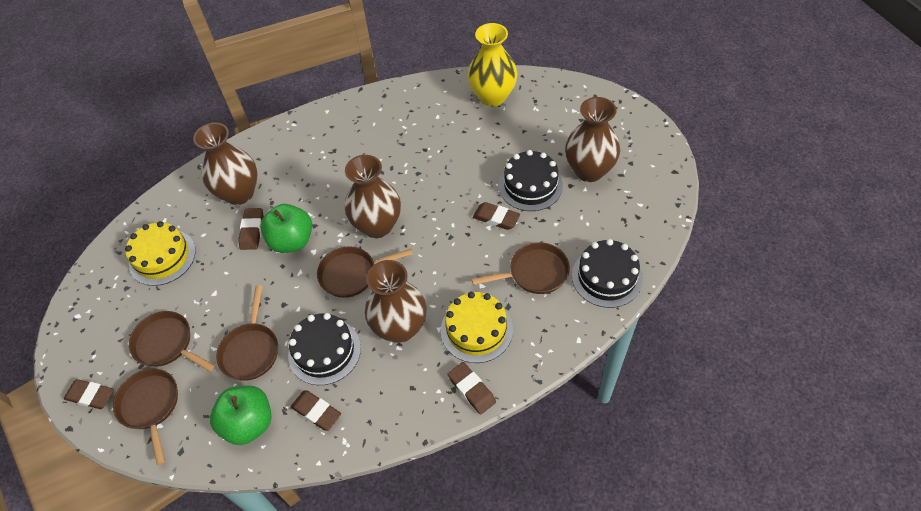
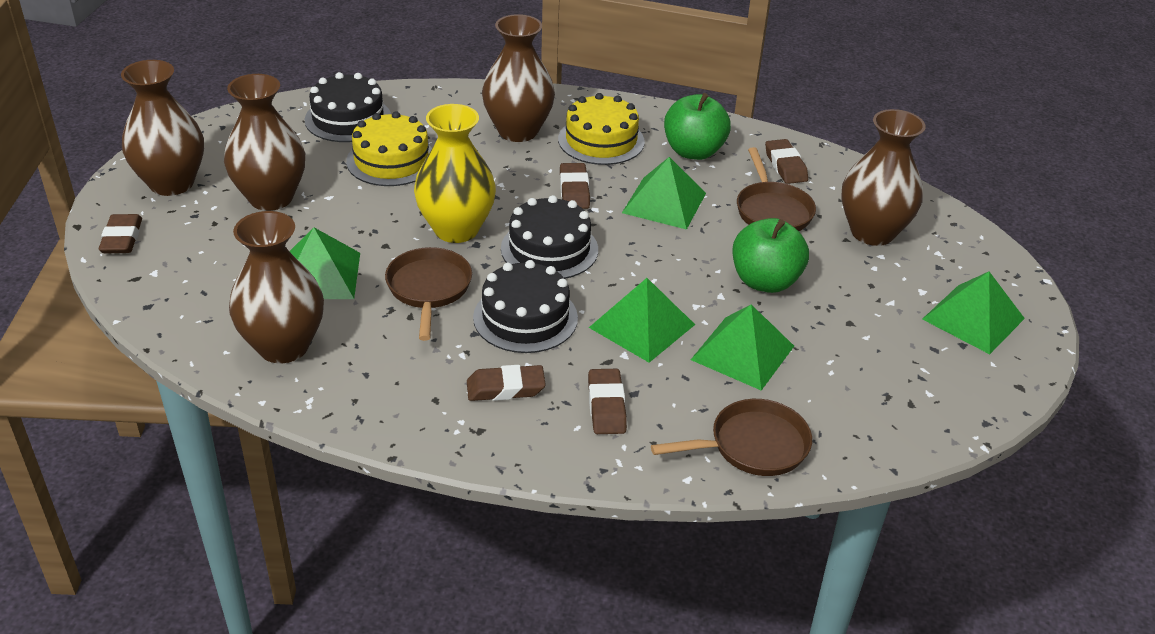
brown pan: [113,369,178,466] [129,311,215,371] [216,285,278,381] [317,246,413,298] [472,242,570,294] = 5 -> [385,247,472,341] [651,399,812,476] [737,147,816,231] = 3
brown vase: [193,123,257,205] [345,155,401,238] [365,260,427,343] [565,97,620,182] = 4 -> [121,60,204,196] [224,74,305,211] [229,211,324,363] [482,14,555,142] [841,109,926,246] = 5
green pyramid: none = 0 -> [289,227,360,299] [589,278,695,363] [622,157,706,230] [691,305,794,391] [922,272,1025,354] = 5

